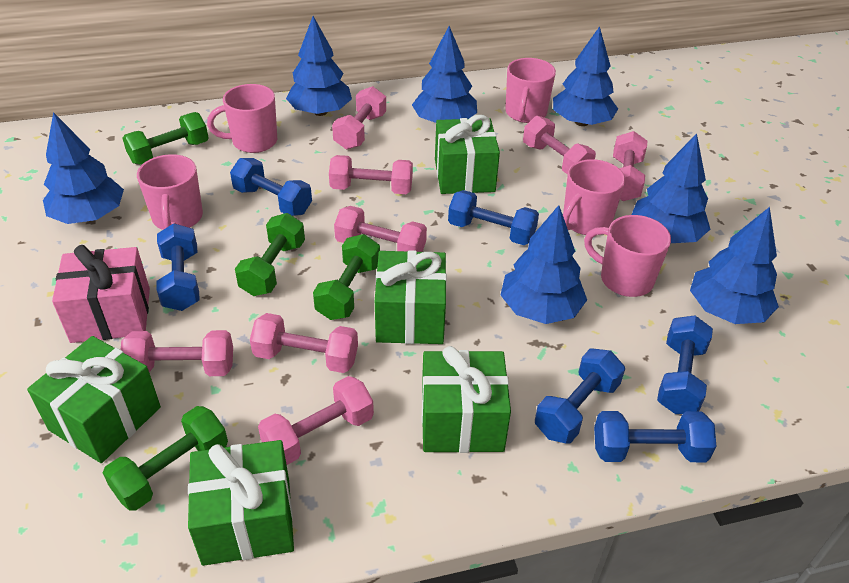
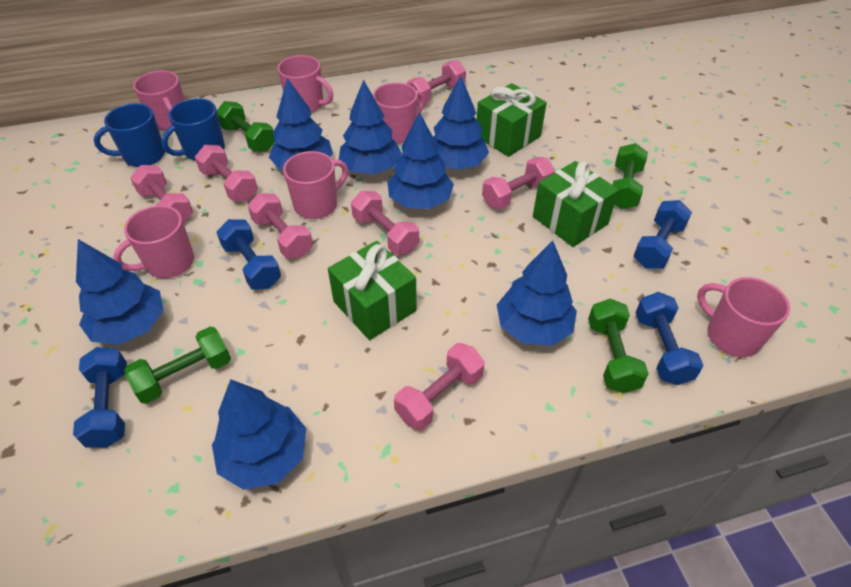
blue dumbbell: [157,223,200,311] [230,158,312,216] [448,190,539,245] [535,349,625,444] [594,411,716,462] [657,315,713,414] = 6 -> [73,347,127,448] [216,219,281,290] [634,200,692,269] [635,292,703,385] = 4
blue mug: none = 0 -> [94,104,165,167] [161,98,225,161] = 2
green gift: [27,336,161,463] [188,440,294,566] [375,250,447,344] [422,346,511,453] [435,115,500,194] = 5 -> [328,241,417,340] [477,83,547,157] [533,161,619,247] = 3
pink dumbbell: [121,330,233,376] [250,313,358,373] [258,376,374,465] [329,155,413,194] [332,86,386,150] [334,206,427,252] [523,116,596,175] [613,131,647,201] = 8 -> [130,165,193,223] [195,145,258,202] [248,193,313,258] [351,191,419,255] [394,343,485,431] [407,60,466,105] [482,157,555,209] = 7
pink gift: [52,245,150,343] = 1 -> none = 0
pink mug: [137,154,203,230] [207,84,277,153] [505,58,556,123] [563,159,625,235] [584,215,671,297] = 5 -> [113,205,194,278] [133,71,184,131] [277,55,333,113] [283,151,348,219] [373,83,425,144] [697,277,790,357] = 6

